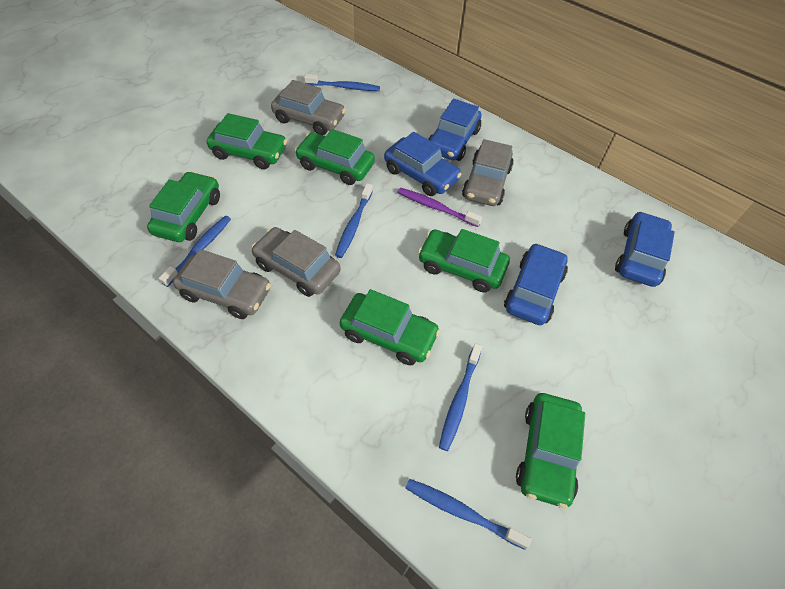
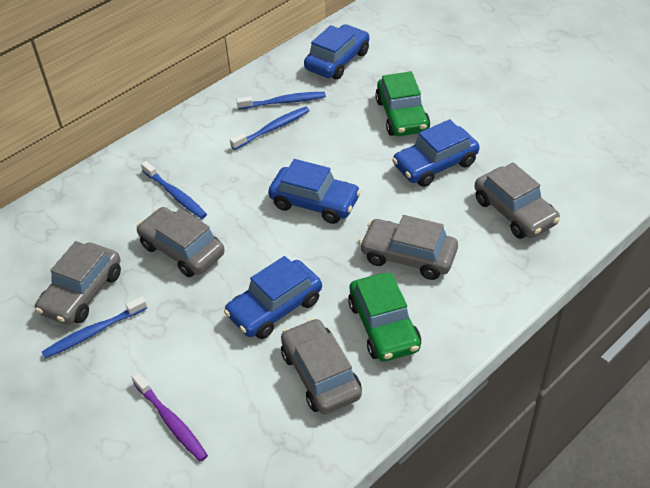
blue toothbrush: [159,216,231,287] [304,74,380,91] [335,183,373,258] [406,479,531,550] [439,343,482,451] = 5 -> [42,297,147,359] [141,161,207,219] [230,107,310,150] [236,92,326,110] = 4
green car: [147,171,220,242] [207,113,287,169] [295,129,375,185] [340,289,440,365] [418,229,510,292] [516,393,585,509] = 6 -> [348,273,421,362] [375,71,430,136] = 2
grey car: [173,249,271,319] [251,227,341,297] [271,80,346,135] [462,139,513,206] = 4 -> [35,241,121,325] [136,207,225,277] [281,318,362,414] [359,215,458,280] [475,162,560,239] = 5

